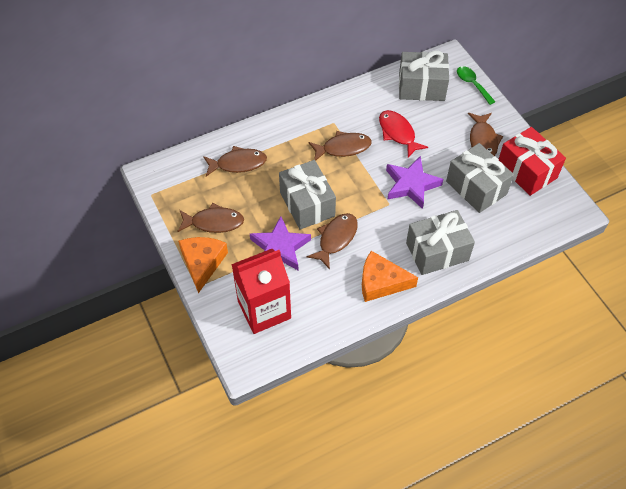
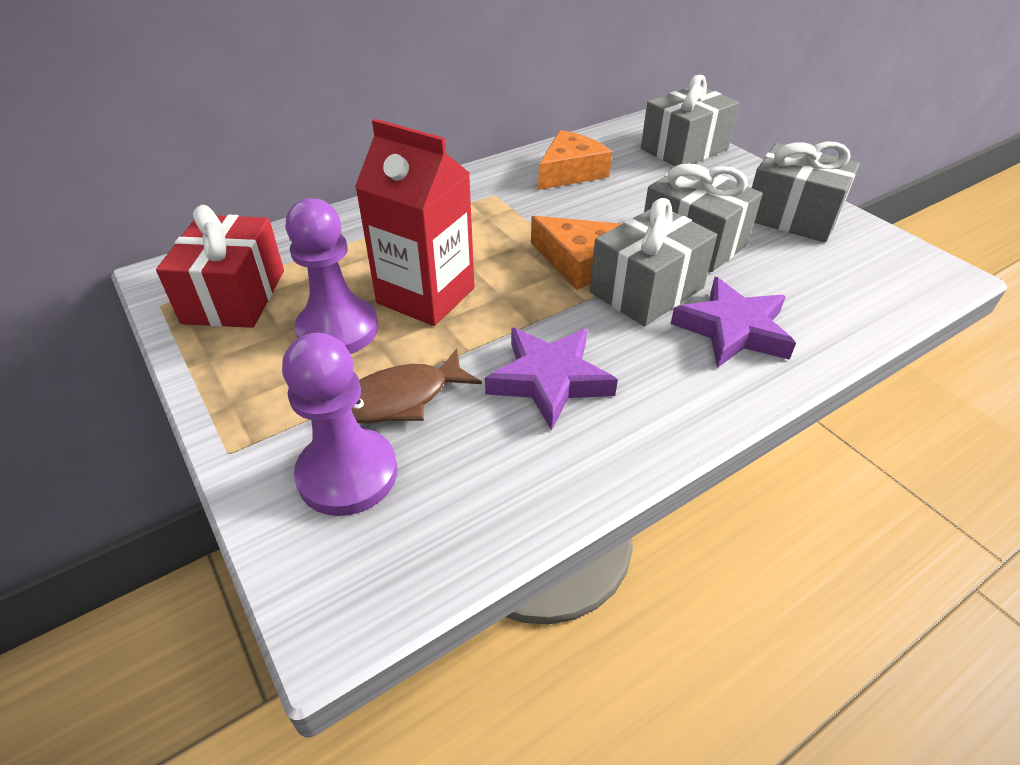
brown fish: [177,203,244,233] [203,146,267,177] [307,213,358,270] [308,131,372,161] [468,113,503,156] = 5 -> [351,348,482,423] = 1
green spoon: [457,66,495,105] = 1 -> none = 0
purple pawn: none = 0 -> [282,333,397,516] [285,198,378,354] = 2
red fish: [379,110,428,158] = 1 -> none = 0

